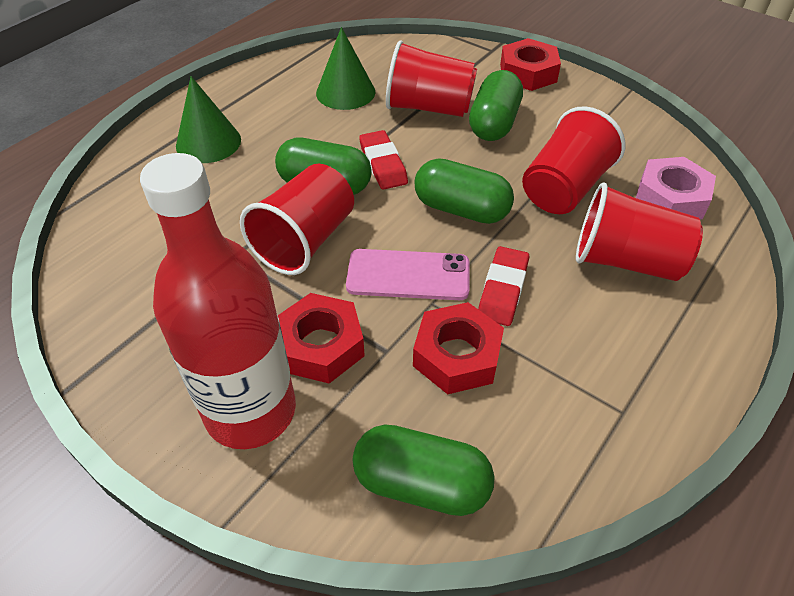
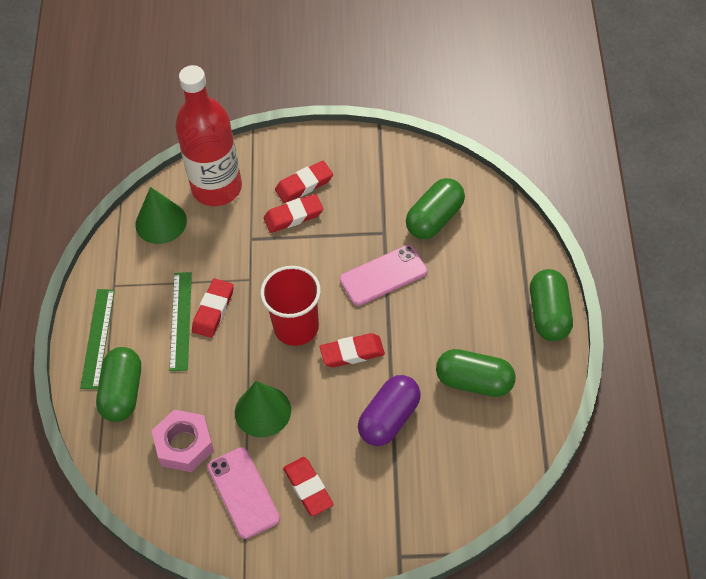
green ruler: none = 0 -> [80,289,115,389] [169,272,192,371] = 2
pink phone: [346,249,469,300] = 1 -> [207,447,280,539] [340,245,428,306] = 2
purple capsule: none = 0 -> [358,375,421,446] = 1
red cup: [240,164,354,275] [386,40,477,117] [522,106,625,214] [576,183,703,281] = 4 -> [260,266,321,346] = 1
red eraser: [359,130,408,190] [478,246,529,326] = 2 -> [192,279,234,338] [264,194,323,233] [275,161,333,203] [283,457,334,516] [320,333,385,367] = 5
red nut: [278,293,365,384] [413,302,504,394] [500,38,561,91] = 3 -> none = 0

